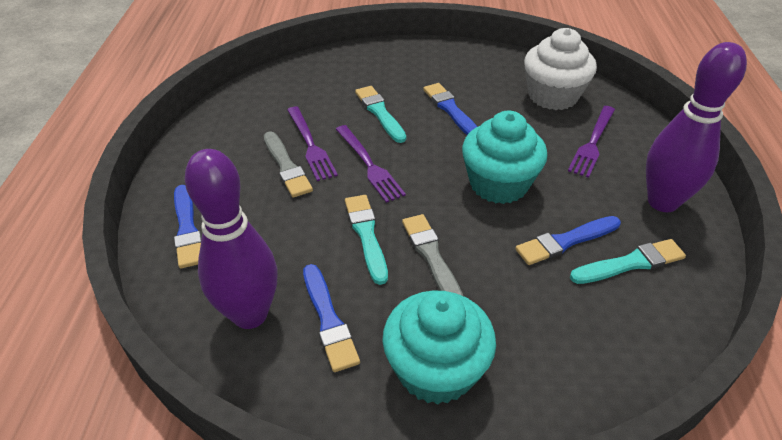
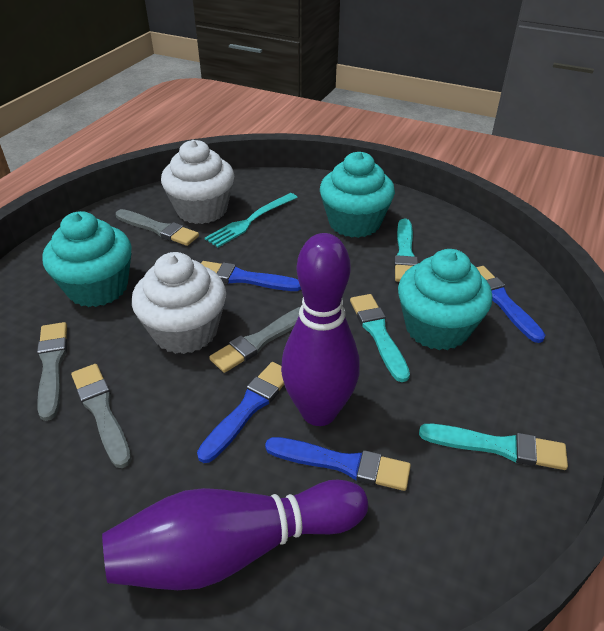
grey brush: [264,131,313,198] [402,214,463,296] = 2 -> [37,322,67,421] [71,364,131,468] [116,209,199,246] [209,307,300,373] = 4
purple fork: [287,107,338,181] [336,125,406,203] [568,106,615,178] = 3 -> none = 0
turquoise cupcake: [382,290,496,405] [462,111,547,204] = 2 -> [42,211,132,307] [320,152,395,238] [398,249,492,350] = 3
turquoise fork: none = 0 -> [205,193,298,247] = 1
white cupcake: [524,28,597,110] = 1 -> [132,252,226,354] [161,140,234,224] = 2

